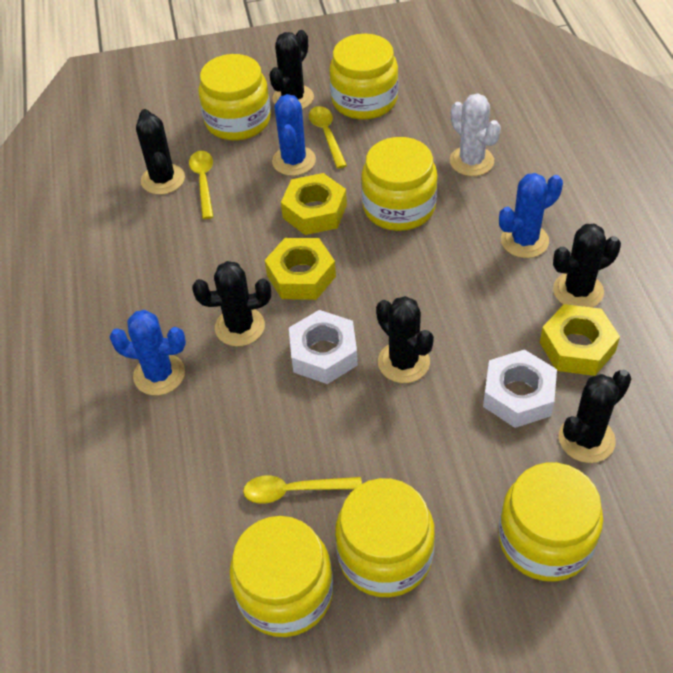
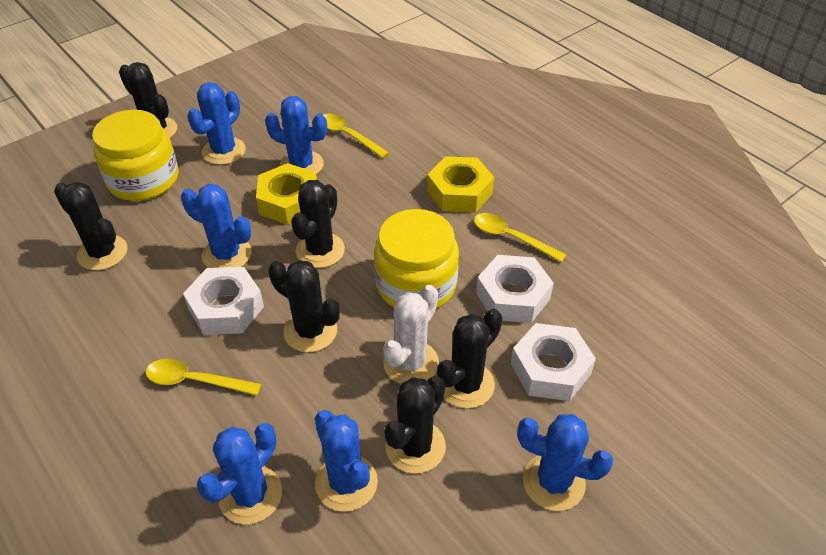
blue cactus: [110,310,186,395] [272,94,316,176] [499,173,563,258] = 3 -> [181,184,252,268] [187,82,245,165] [197,423,282,525] [265,96,327,174] [315,410,378,512] [517,414,613,511] = 6
white nut: [289,310,358,384] [483,349,557,428] = 2 -> [183,267,264,335] [476,255,554,323] [511,323,596,401] = 3
yellow jar: [198,54,271,140] [230,516,333,637] [329,34,398,120] [335,478,435,597] [361,137,438,231] [498,463,603,582] = 6 -> [92,110,179,201] [374,209,459,309] = 2
yellow nut: [265,238,336,300] [281,173,347,235] [540,304,620,376] = 3 -> [256,163,317,225] [427,156,494,213] = 2

